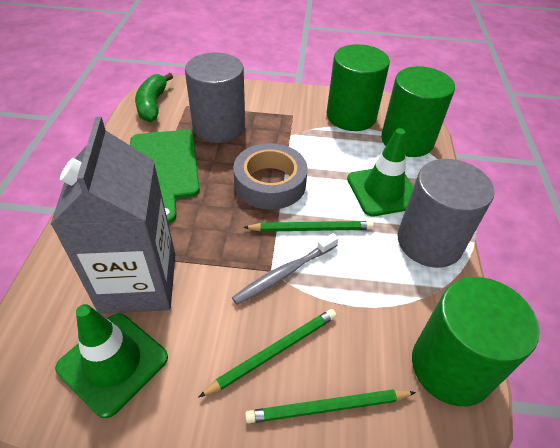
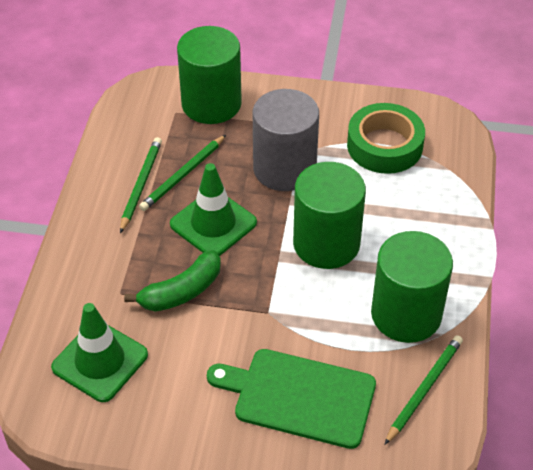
green tape: none = 0 -> [347,103,425,174] = 1
grey carton: [50,117,175,314] = 1 -> none = 0
grey cylinder: [185,53,245,143] [398,159,494,268] = 2 -> [253,89,319,191] = 1
grey tape: [233,143,308,210] = 1 -> none = 0
grey toothbrush: [232,233,339,305] = 1 -> none = 0

